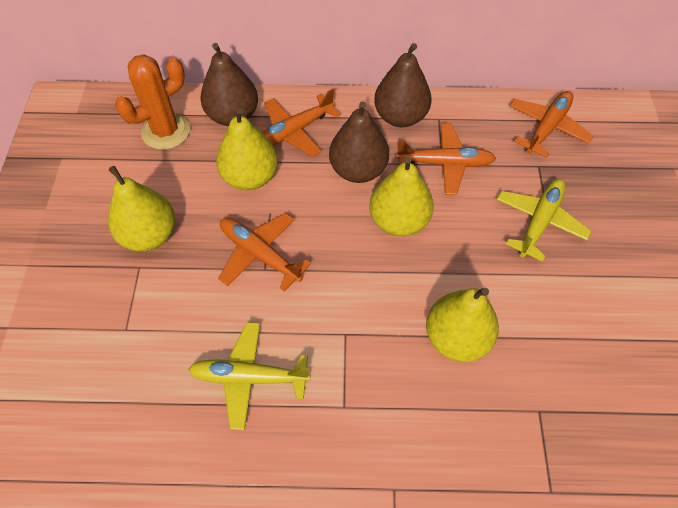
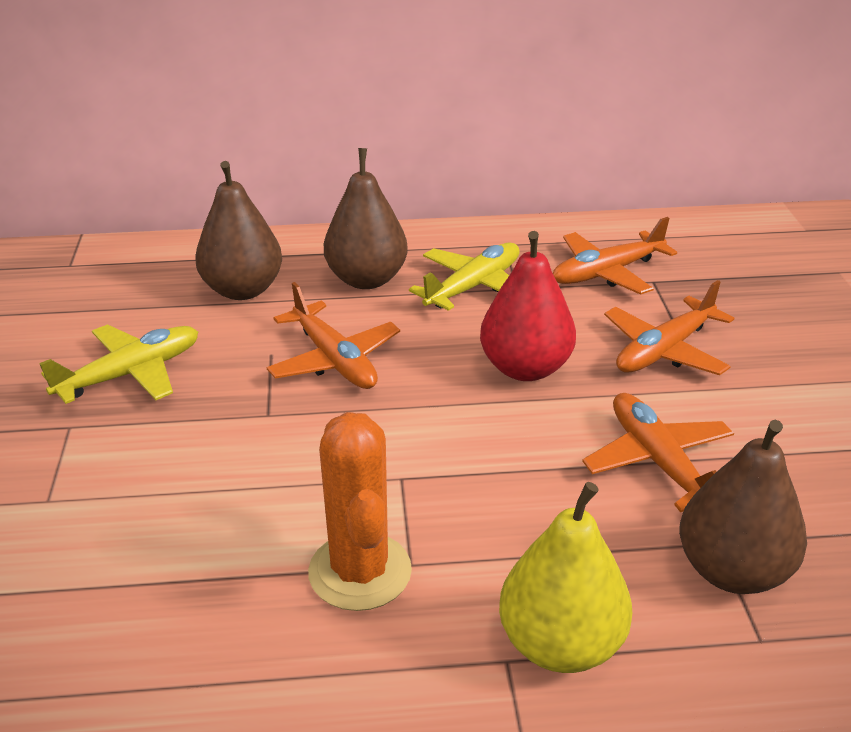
red pear: none = 0 -> [480,231,576,381] = 1
yellow pear: [108,166,175,251] [216,108,278,190] [369,157,434,236] [426,287,499,362] = 4 -> [499,482,632,673] = 1

